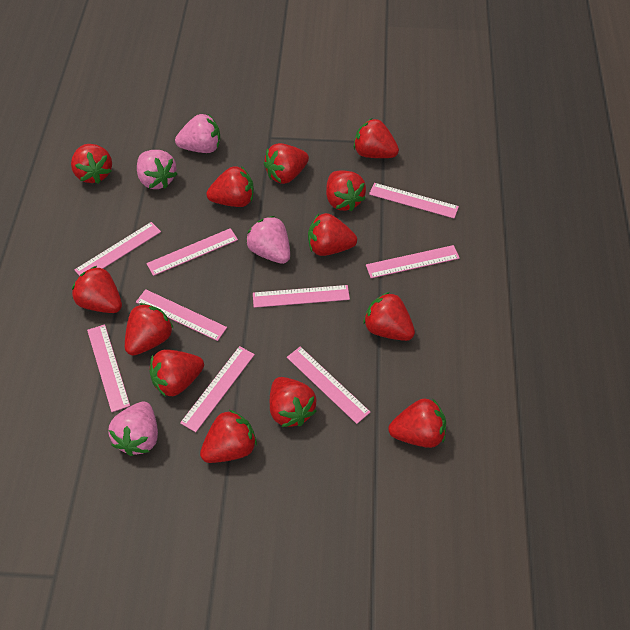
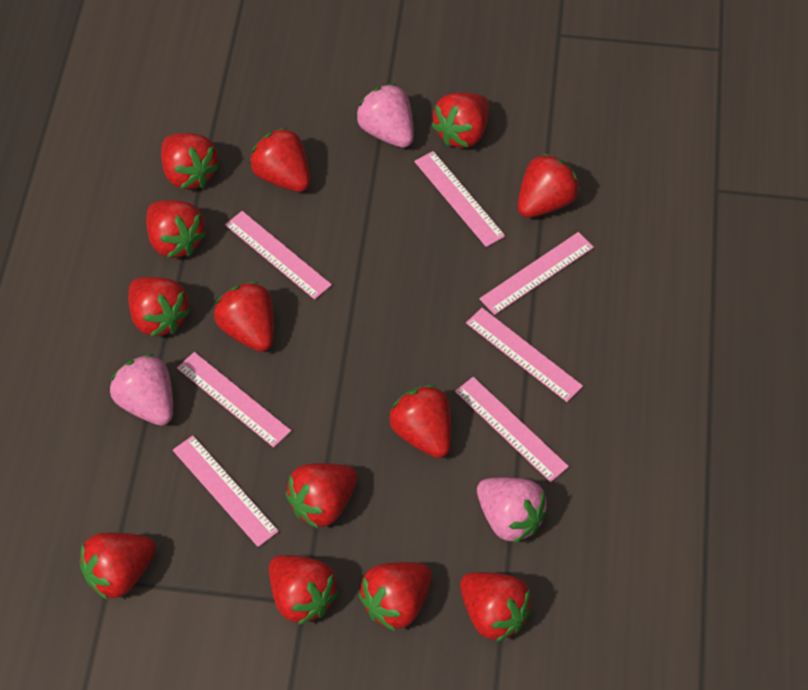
pink ruler: [74,222,161,276] [87,324,130,412] [136,289,227,341] [146,228,238,276] [180,346,255,432] [253,285,350,308] [287,346,370,424] [366,245,460,278] [369,183,459,218] = 9 -> [173,435,279,547] [177,352,291,448] [225,211,332,300] [414,151,505,247] [455,377,569,482] [466,308,583,402] [479,232,594,315] = 7
pink strawberry: [108,402,158,456] [137,150,177,189] [175,114,220,153] [246,216,290,264] = 4 -> [110,354,173,426] [356,84,414,148] [477,477,548,544] = 3

